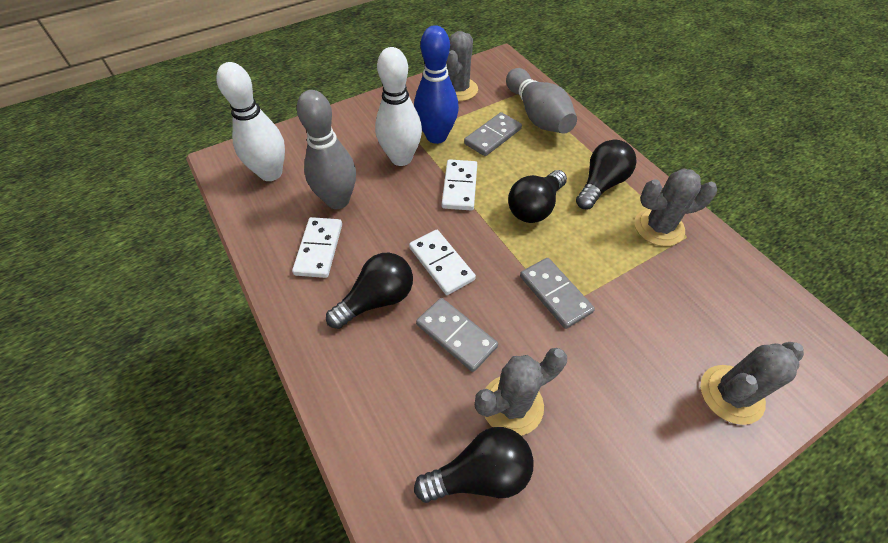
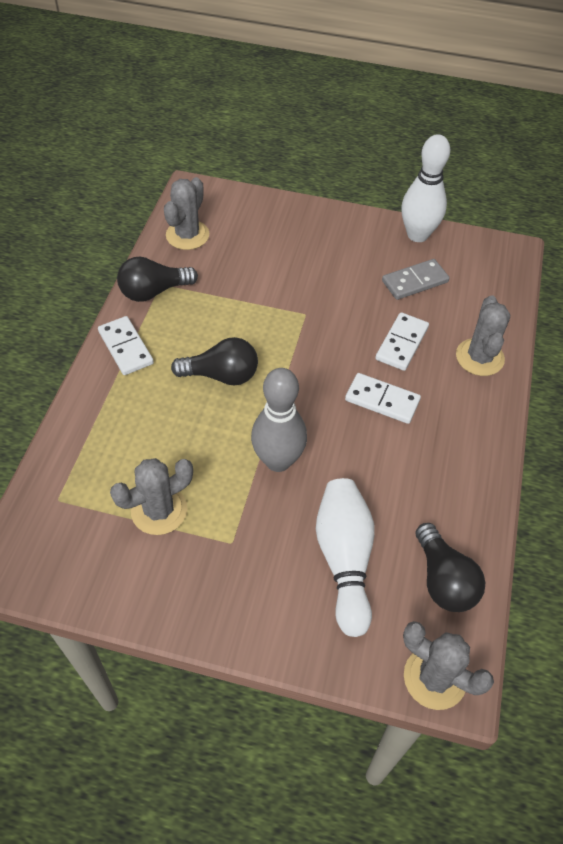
black light bulb: [326,253,413,329] [414,427,534,503] [508,170,567,223] [576,140,637,210] = 4 -> [117,257,198,302] [171,337,258,386] [415,523,485,612] = 3
blue bowling pin: [414,25,459,144] = 1 -> none = 0
grey bowling pin: [297,90,356,209] [506,68,577,134] = 2 -> [251,368,307,472] = 1
grey domino: [416,298,498,372] [464,112,522,156] [520,258,595,329] = 3 -> [382,259,450,300] = 1

